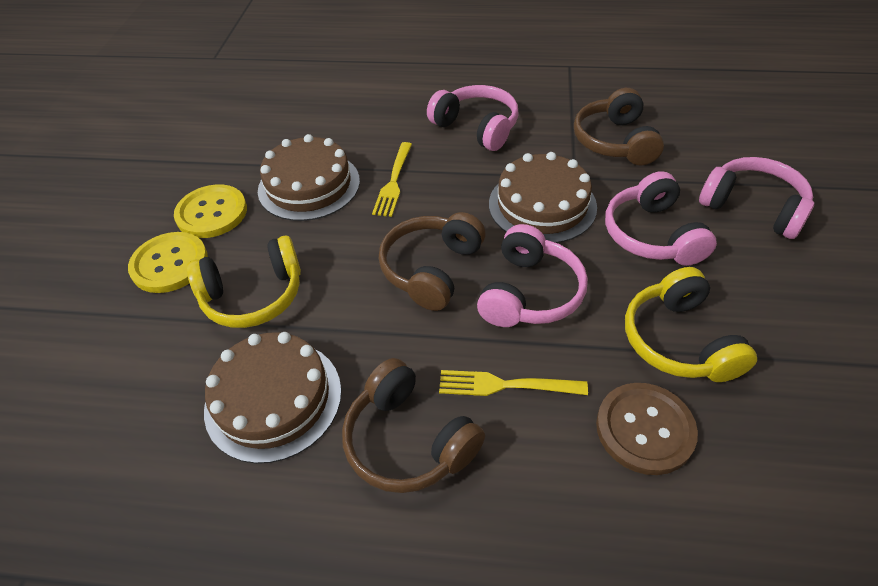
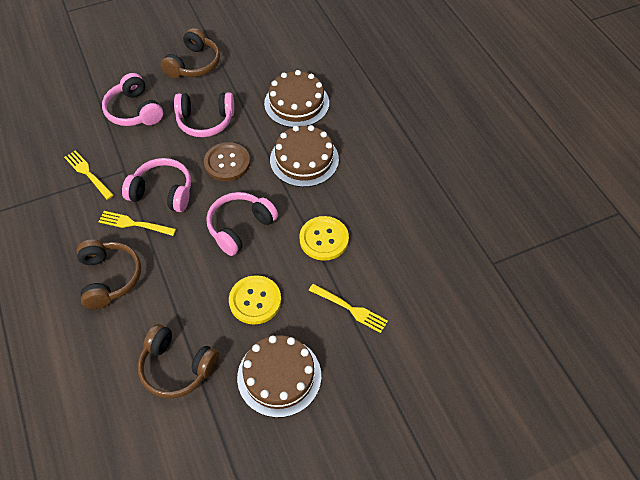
yellow fork: [372,142,412,217] [439,370,588,396] = 2 -> [64,150,114,200] [98,211,176,236] [309,284,388,333] = 3
yellow headphones: [187,236,301,328] [625,267,757,382] = 2 -> none = 0

